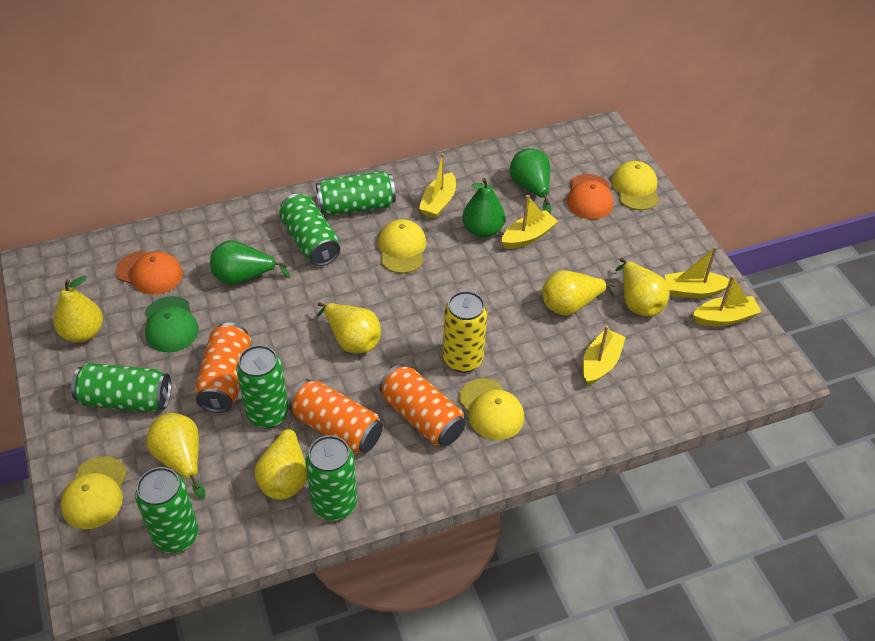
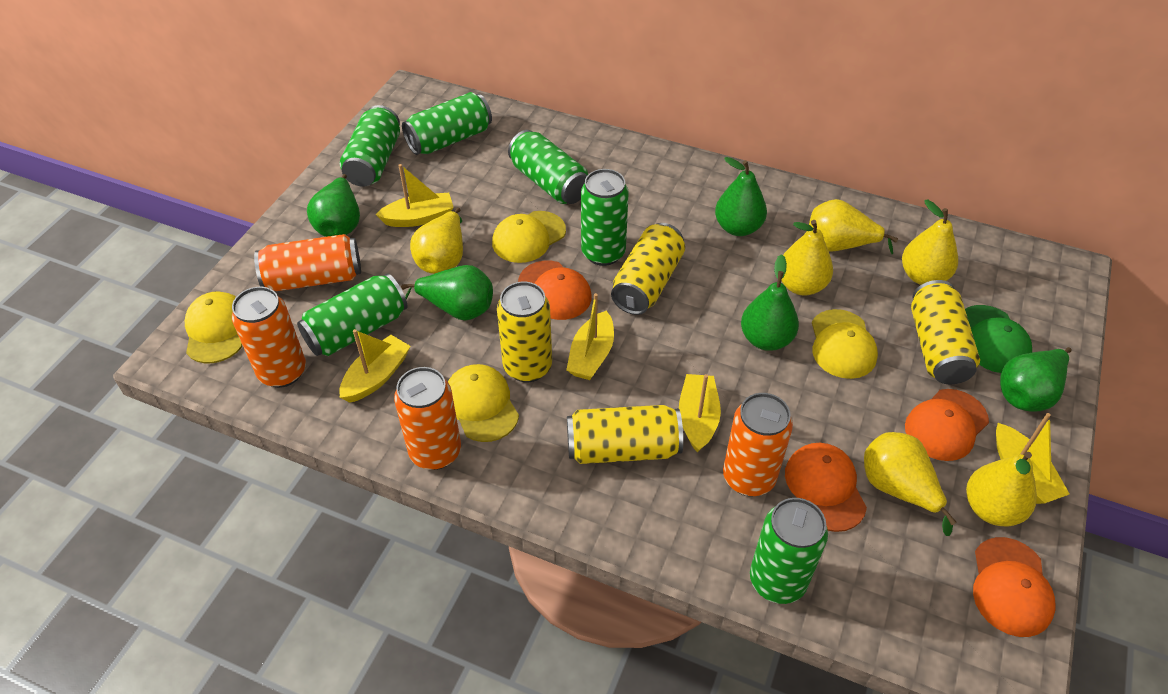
green pear: [210,240,290,285] [462,178,505,238] [510,148,551,214] = 3 -> [307,174,360,237] [401,265,493,320] [715,157,767,236] [741,254,799,351] [1000,347,1072,411] = 5
orange can: [195,323,251,413] [289,379,383,453] [379,364,466,447] = 3 -> [232,287,306,388] [254,234,361,291] [394,367,461,470] [723,393,793,496] = 4
orange cap: [116,251,183,295] [567,174,613,219] = 2 -> [518,260,592,320] [785,443,867,532] [905,389,989,461] [973,537,1056,637] = 4
yellow can: [443,291,487,373] = 1 -> [497,282,552,382] [567,405,683,464] [611,223,685,315] [911,280,980,384] = 4

